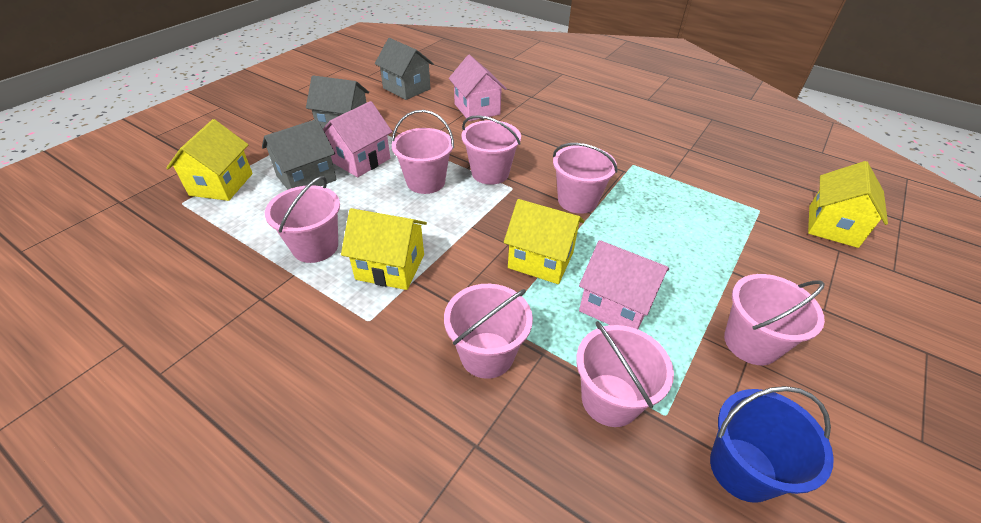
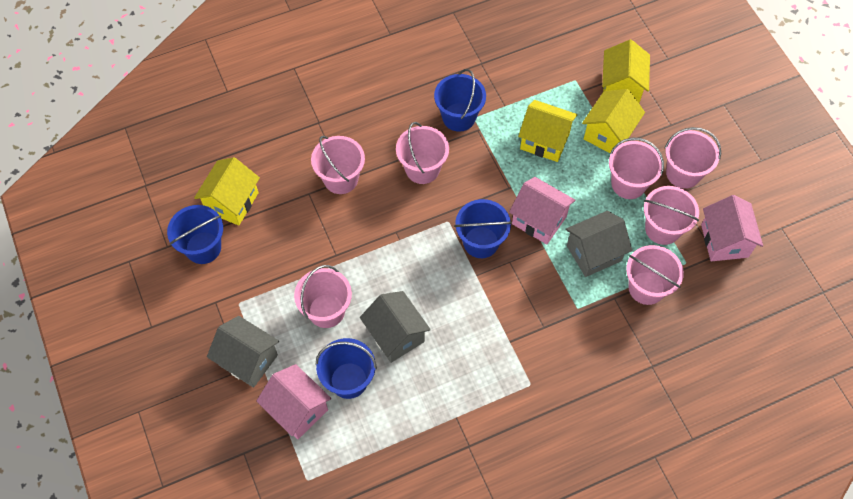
blue bucket: [710,386,834,503] = 1 -> [167,205,223,264] [315,338,377,399] [434,69,486,132] [454,199,512,258] = 4

